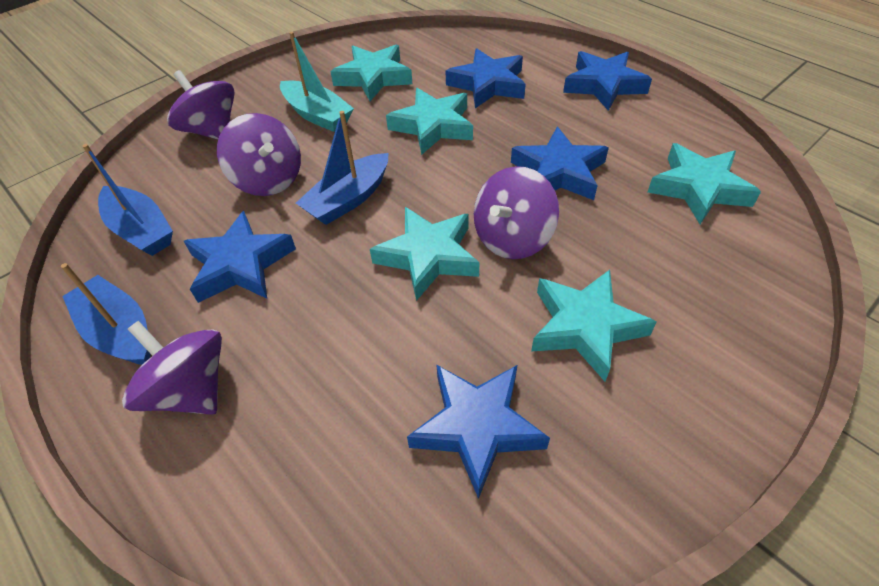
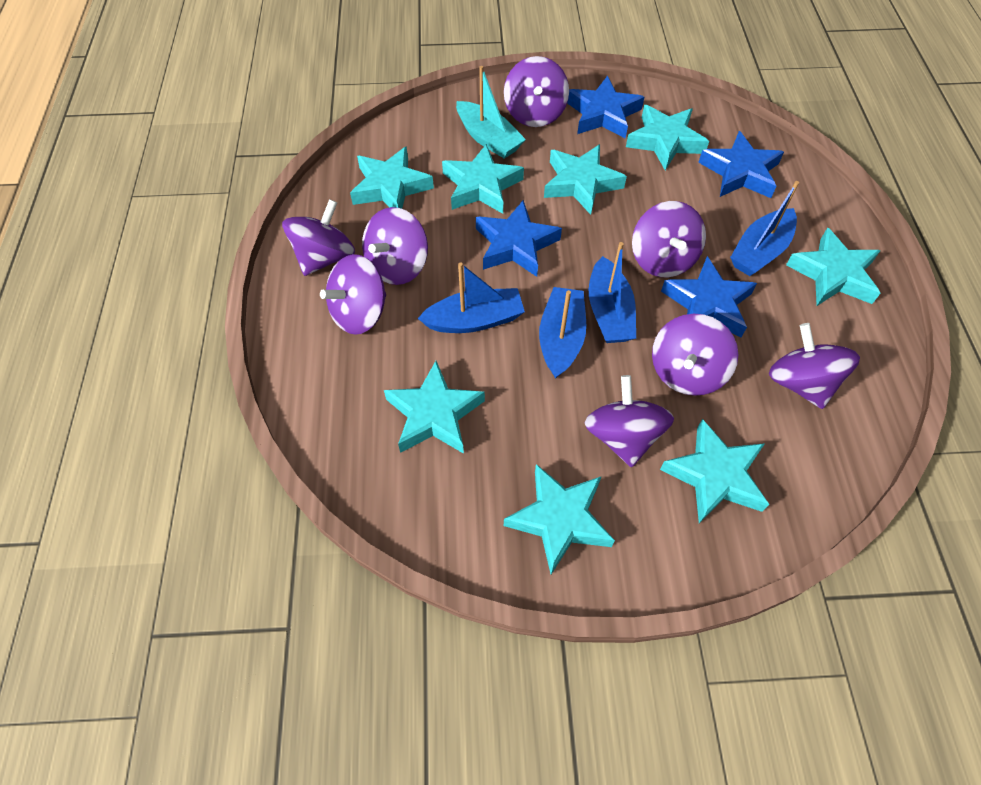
blue boat: [61,263,150,365] [83,144,173,256] [296,111,389,225] = 3 -> [418,262,525,333] [539,287,586,378] [589,242,636,343] [730,181,799,276] = 4
blue star: [184,211,296,303] [407,365,550,499] [446,48,526,108] [511,127,609,200] [563,51,652,111] = 5 -> [476,200,562,277] [567,76,644,138] [661,256,757,337] [698,131,784,198] = 4
purple spinning top: [122,321,222,415] [167,70,234,140] [217,113,301,196] [474,166,559,259] = 4 -> [282,199,355,276] [320,254,386,335] [362,207,428,285] [504,56,569,127] [584,375,674,467] [632,201,706,277] [652,314,738,396] [769,323,860,409] = 8
turquoise star: [330,45,412,101] [370,207,480,301] [386,88,473,155] [531,270,656,381] [647,143,761,224] = 5 -> [350,146,434,209] [384,361,485,454] [442,144,524,214] [504,464,615,574] [544,144,627,215] [626,105,709,170] [660,419,769,523] [786,228,881,306] = 8

